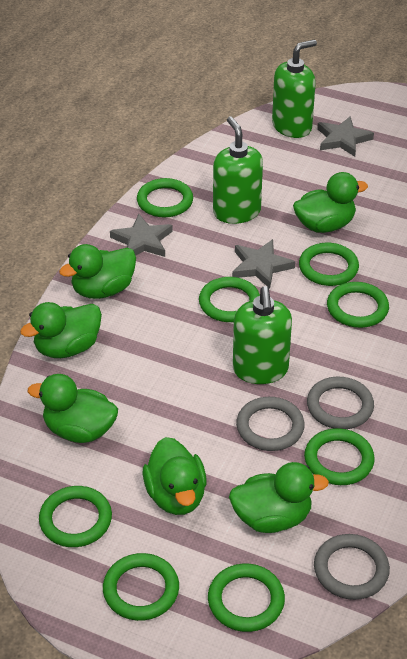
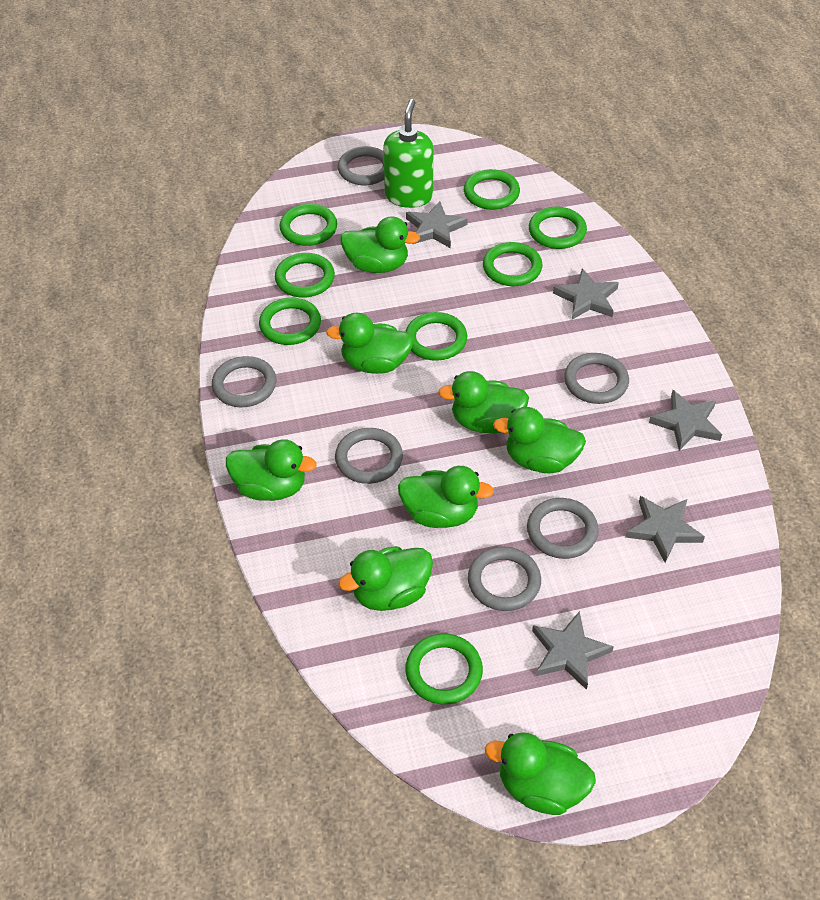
green duck: [20,302,102,358] [28,374,118,443] [59,244,136,299] [143,437,206,515] [229,462,329,533] [293,172,368,233] = 6 -> [226,439,317,501] [326,313,414,374] [338,546,433,611] [340,216,420,273] [398,466,494,528] [438,371,529,433] [485,732,596,815] [493,407,586,473] = 8
green soap dispenser: [213,116,263,224] [233,286,292,384] [272,40,317,138] = 3 -> [383,99,433,208] = 1
grey ring: [236,397,305,451] [307,377,374,429] [314,534,390,600] = 3 -> [212,356,276,407] [335,428,403,484] [338,146,384,185] [468,547,541,611] [527,498,599,559] [564,353,629,404] = 6
grey star: [110,214,173,257] [232,239,295,289] [317,116,374,157] = 3 -> [406,201,468,248] [532,611,614,690] [553,268,619,320] [625,496,705,563] [649,390,722,451] = 5

